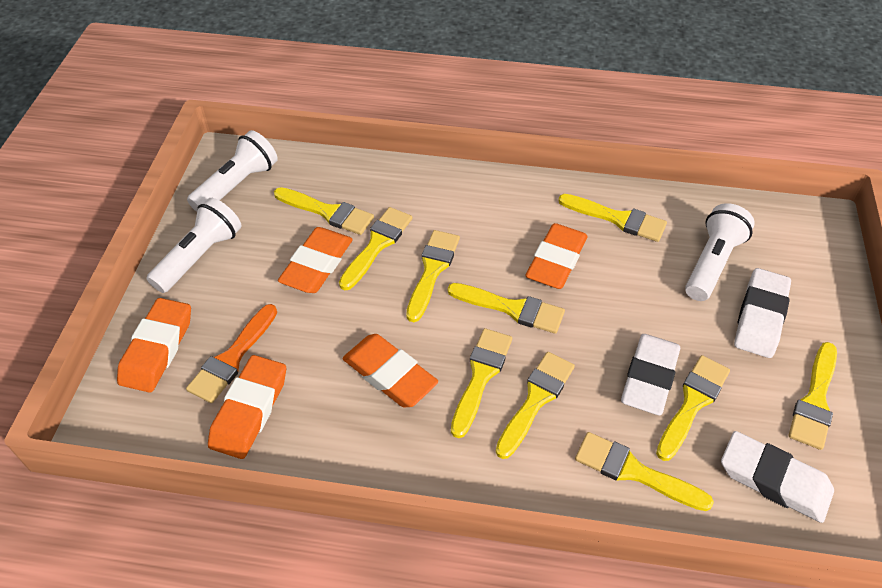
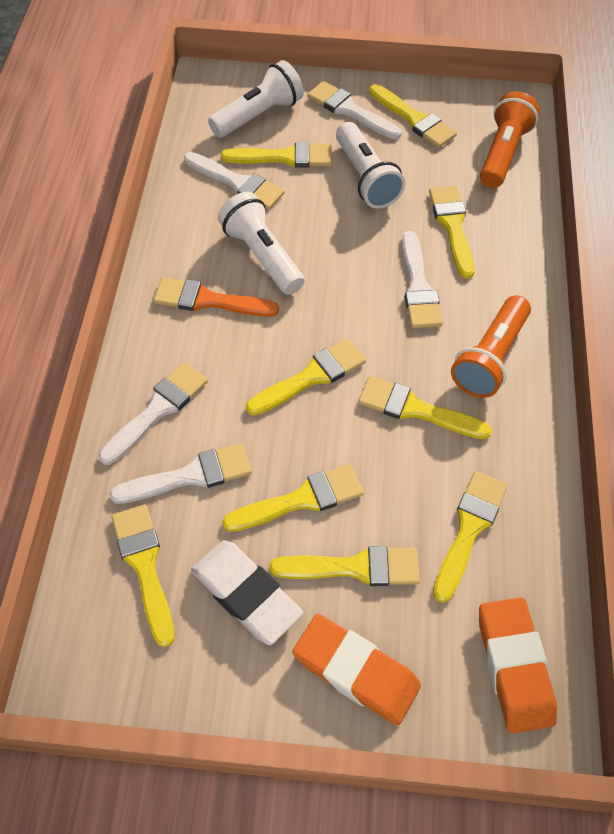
orange eraser: [117,298,191,393] [208,355,286,459] [278,227,353,293] [343,334,438,407] [526,223,587,289] = 5 -> [292,614,421,725] [479,597,557,734] = 2
orange flashlight: none = 0 -> [451,295,531,398] [480,91,540,188] = 2
white brush: none = 0 -> [98,362,208,465] [109,443,252,504] [184,152,285,210] [307,81,402,139] [402,231,443,328] = 5
white eraser: [621,334,680,415] [721,431,834,523] [734,268,791,358] = 3 -> [191,540,303,645] = 1
yellow brush: [274,187,374,235] [339,207,412,290] [406,230,460,322] [448,283,565,334] [451,328,512,438] [496,352,575,459] [558,194,667,242] [575,432,714,511] [656,355,730,461] [789,342,837,450] = 10 -> [111,504,174,647] [221,142,332,168] [222,464,364,532] [246,339,366,416] [270,546,420,586] [358,376,492,439] [369,84,457,148] [429,186,475,278] [433,471,508,603] = 9

